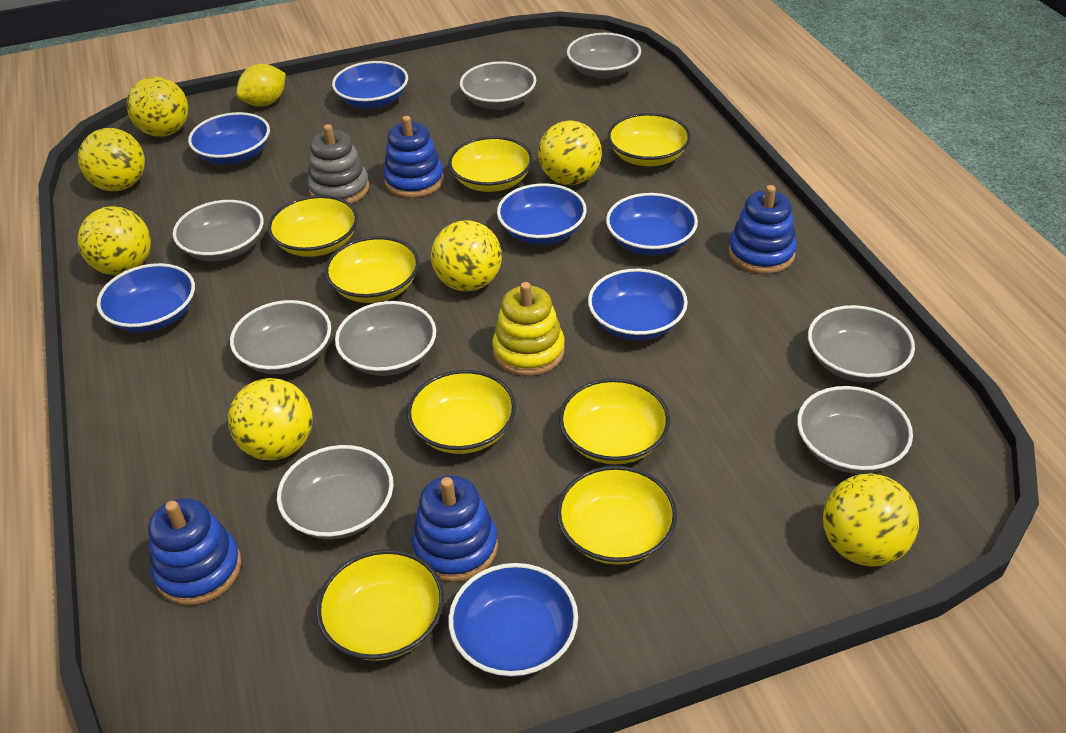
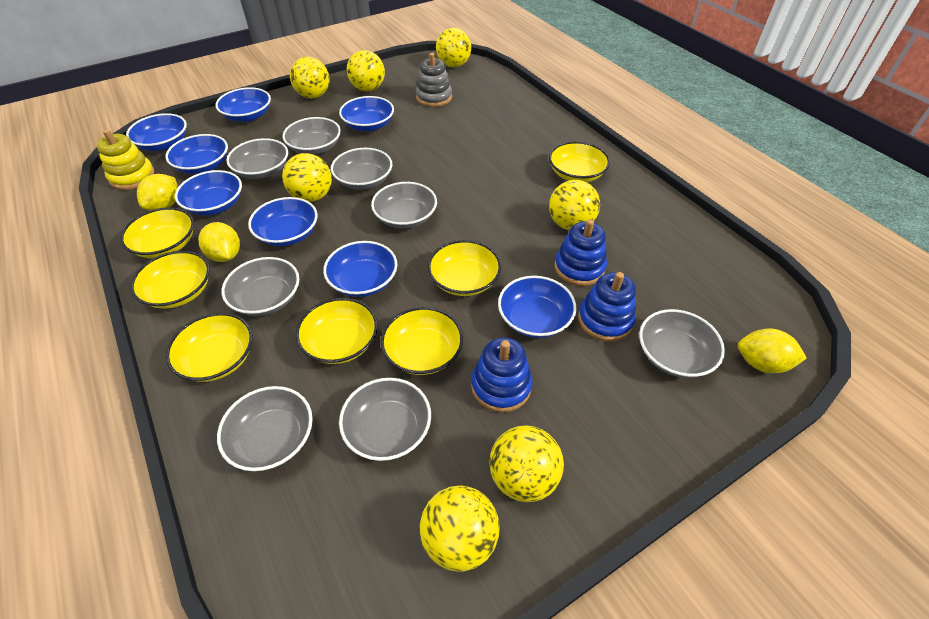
blue bowl: [97,263,195,332] [188,112,270,164] [332,61,408,109] [448,563,578,677] [497,183,587,244] [588,269,688,340] [606,193,698,255] = 7 -> [126,113,187,151] [165,134,228,174] [175,170,242,215] [216,87,271,122] [248,197,318,246] [323,241,397,297] [339,96,394,131] [498,276,577,338] = 8
blue stacking toy: [148,498,241,605] [383,116,444,198] [412,476,498,582] [729,185,797,274] = 4 -> [471,337,532,413] [555,219,607,286] [578,272,636,342] = 3
yellow bowl: [268,195,358,257] [316,549,444,661] [325,236,419,303] [407,370,516,454] [448,136,533,192] [557,466,677,565] [559,378,670,464] [608,113,691,166] = 8 -> [120,207,194,258] [130,251,210,309] [166,313,253,382] [296,298,378,364] [381,307,463,375] [428,240,501,296] [549,141,610,182] = 7
yellow lemon: [236,64,286,106] = 1 -> [137,174,178,210] [198,222,240,262] [738,329,807,373] = 3

